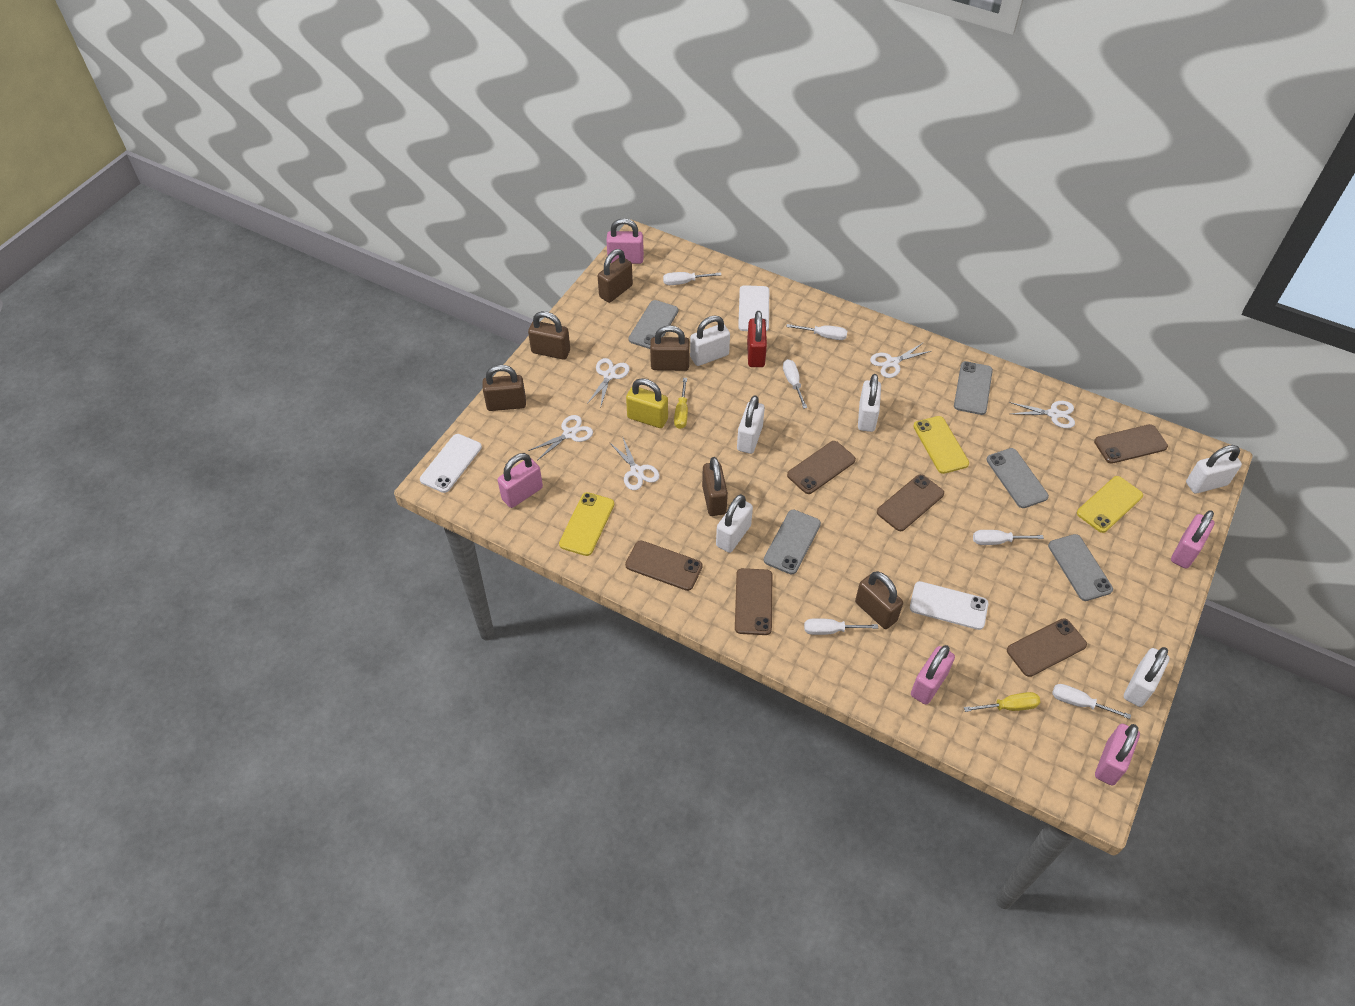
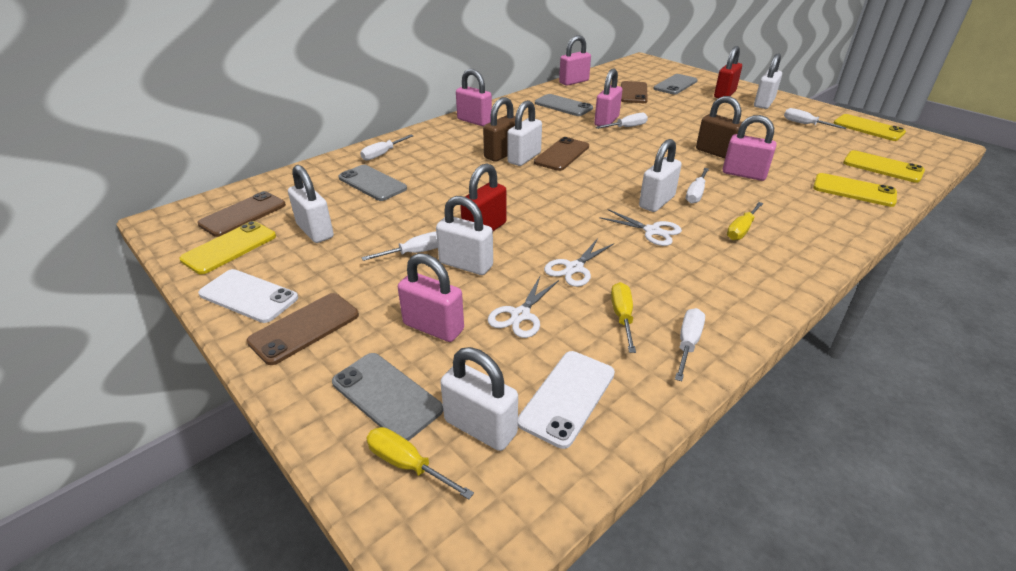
brown padlock: [483,365,526,411] [528,311,570,360] [598,249,633,303] [650,325,690,371] [702,457,728,516] [855,572,903,629] = 6 -> [483,97,515,162] [696,96,742,159] = 2
brown phone: [625,541,703,591] [735,568,772,635] [787,441,856,494] [877,474,944,531] [1007,618,1087,677] [1094,424,1168,464] = 6 -> [197,191,286,237] [247,293,359,365] [534,137,589,171] [621,81,648,103] = 4
grey phone: [629,300,678,349] [764,510,821,574] [954,361,993,415] [987,448,1049,508] [1048,534,1113,601] = 5 -> [332,353,443,441] [339,165,407,201] [535,94,593,116] [653,74,698,94] = 4
red padlock: [747,311,767,367] = 1 -> [460,163,507,231] [714,46,742,98] = 2
white phone: [420,434,482,493] [738,285,769,331] [910,581,988,630] = 3 -> [198,269,298,323] [518,351,615,449] = 2
white scissors: [528,415,593,460] [587,358,630,406] [609,438,660,490] [870,343,931,378] [1009,401,1075,428] = 5 -> [488,276,559,338] [544,238,615,287] [599,209,682,246] = 3
yellow padlock: [626,378,668,428] = 1 -> none = 0
yellow phone: [559,492,614,556] [913,416,969,474] [1077,476,1143,533] = 3 -> [179,221,276,274] [813,173,897,207] [833,114,906,141] [843,150,925,183] = 4
yellow screwdriver: [674,378,688,429] [964,692,1040,712] = 2 -> [366,427,474,499] [611,282,636,353] [727,202,763,240] = 3

